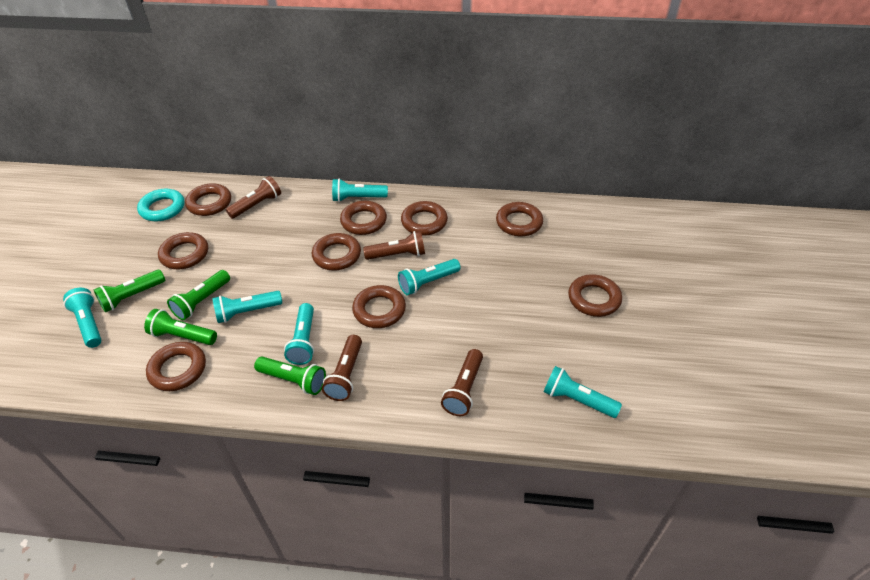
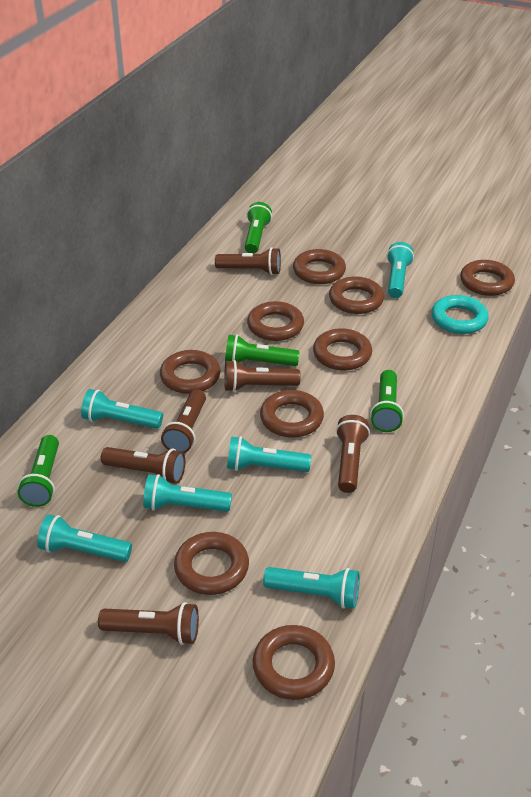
brown flashlight: [226,176,281,219] [322,335,362,401] [363,231,425,260] [441,349,483,416] = 4 -> [98,602,199,645] [101,447,185,484] [161,389,206,453] [215,247,281,275] [224,360,301,392] [336,415,370,493] = 6

